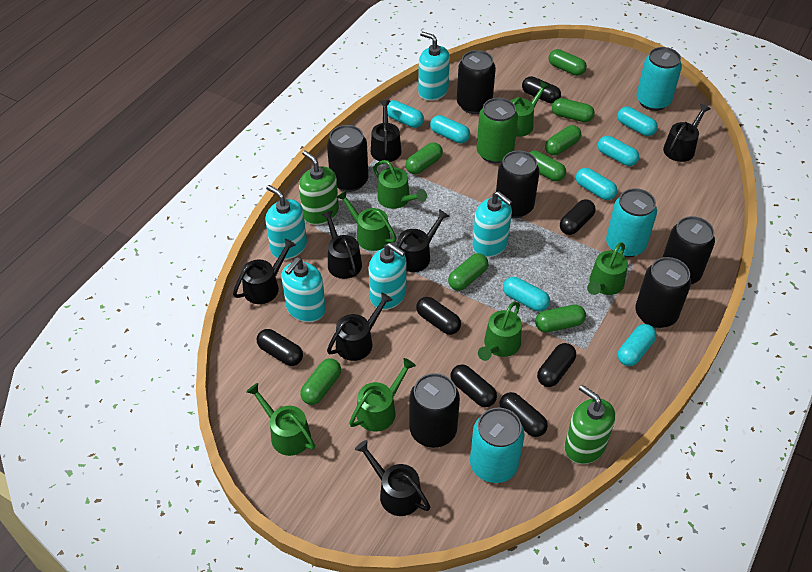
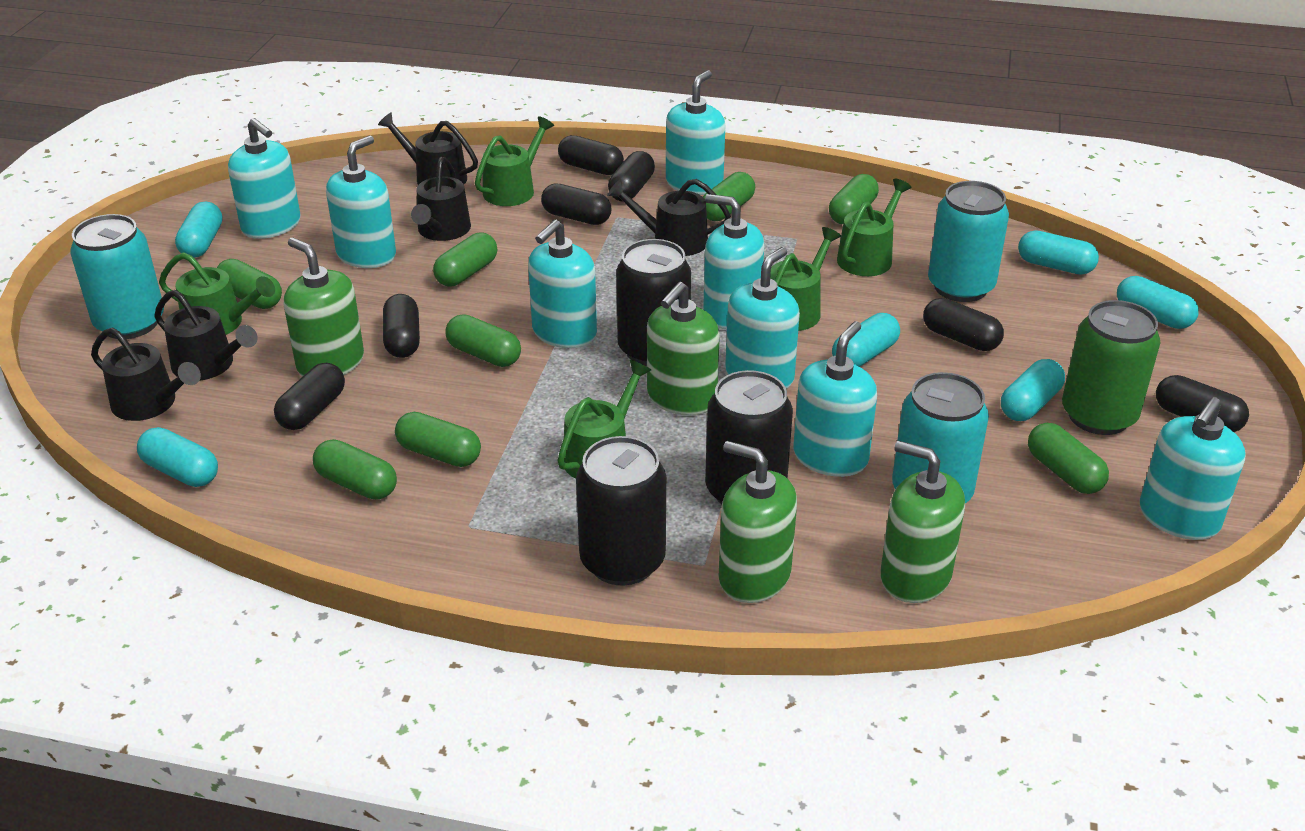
black can: [327,125,368,192] [409,373,460,448] [457,50,496,114] [496,150,540,218] [635,257,691,328] [662,216,715,284] = 6 -> [576,436,666,586] [616,239,691,366] [705,370,793,505] = 3
black watering can: [233,239,296,304] [321,210,362,279] [327,293,393,361] [355,440,430,516] [371,100,402,162] [396,209,449,272] [663,104,710,162] = 7 -> [91,328,201,421] [154,290,258,381] [378,112,478,185] [411,157,471,241] [607,179,731,256] = 5
green soap dispenser: [299,151,339,225] [565,385,615,464] = 2 -> [284,238,364,377] [647,282,720,416] [719,441,797,603] [880,441,965,603] = 4
green watering can: [246,383,315,456] [336,190,397,251] [349,358,416,432] [373,160,427,209] [478,302,522,361] [510,81,550,137] [587,242,628,295] = 7 -> [159,252,275,335] [475,116,554,206] [557,360,651,479] [770,227,841,331] [837,179,912,276] = 5
turquoise capsule: [387,100,424,128] [430,115,470,144] [503,277,550,311] [576,168,618,200] [598,136,639,166] [617,107,658,136] [618,324,656,366] = 7 -> [137,427,218,487] [175,202,223,258] [832,313,900,367] [1001,359,1065,421] [1018,230,1099,275] [1117,276,1199,329] = 6
turquoise soap dispenser: [265,185,307,260] [282,257,326,322] [369,243,406,310] [418,32,450,101] [473,191,512,257] = 5 -> [228,118,300,239] [326,135,396,268] [528,219,597,348] [666,70,725,195] [703,194,764,329] [725,247,800,389] [793,321,877,477] [1140,397,1246,540] = 8

